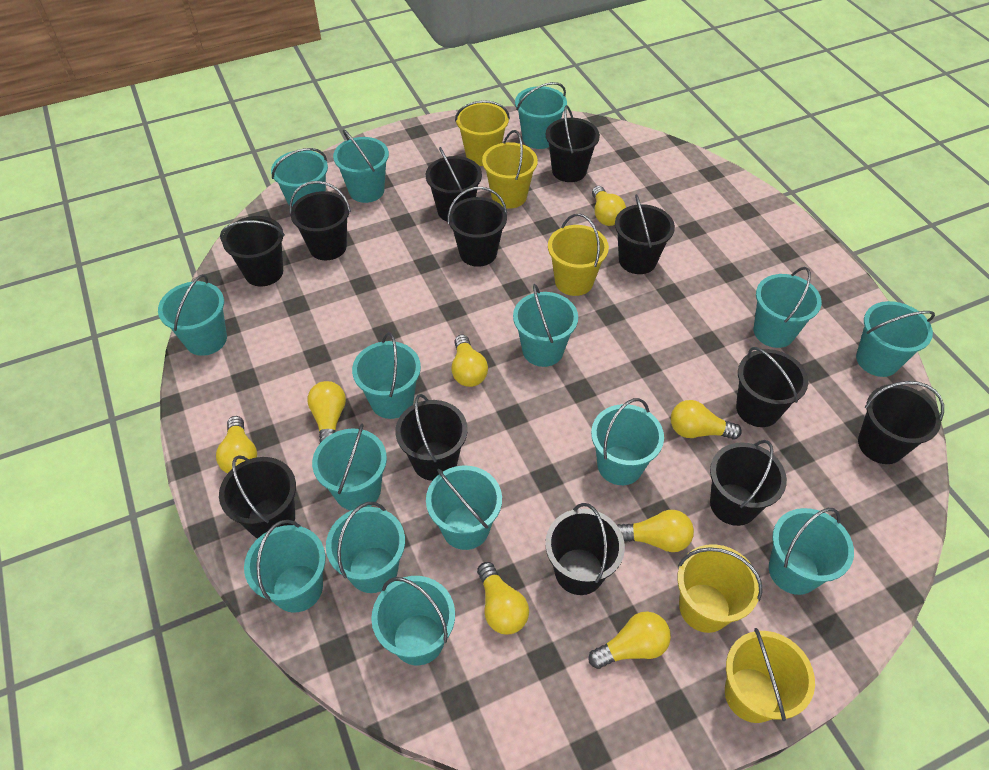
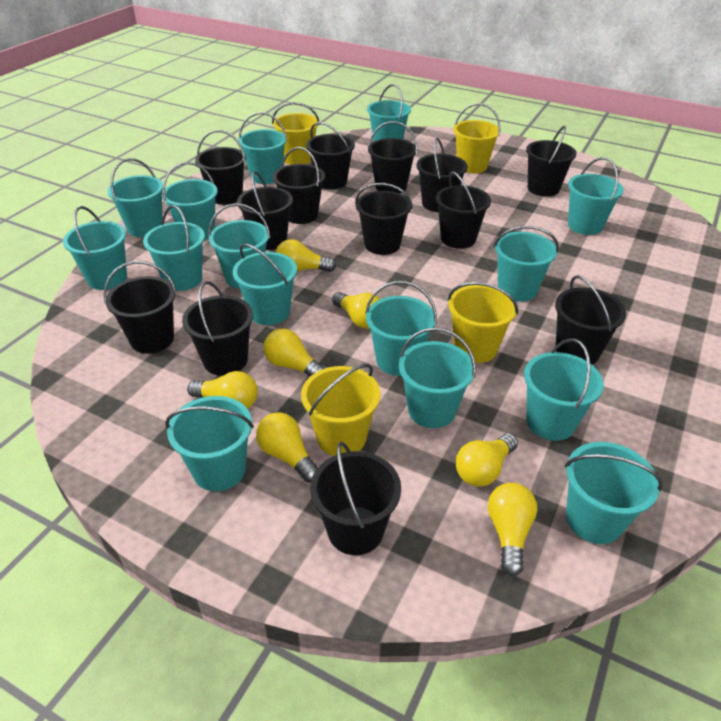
black bucket: [219,455,296,538] [220,216,285,286] [289,181,351,260] [395,394,468,481] [426,147,482,222] [448,187,507,267] [545,503,625,595] [546,105,600,182] [615,194,675,274] [710,440,787,526] [736,347,808,427] [858,381,944,464] = 12 -> [103,261,177,354] [182,281,253,376] [195,130,246,205] [237,171,293,250] [273,147,325,224] [306,122,355,190] [310,442,401,555] [355,183,413,255] [368,121,417,193] [417,138,468,212] [436,171,491,249] [526,126,577,197] [555,275,626,364] = 13
yellow bucket: [455,100,510,166] [482,130,538,209] [548,214,609,296] [677,544,763,633] [725,628,815,723] = 5 -> [272,102,319,165] [301,364,381,456] [448,282,518,363] [453,103,501,173] = 4
yellow light bulb: [216,416,257,473] [307,381,346,443] [451,335,488,387] [477,562,529,634] [588,611,671,669] [592,186,626,226] [617,510,694,552] [671,400,742,440] = 8 -> [187,371,258,409] [256,412,318,483] [264,329,325,376] [276,239,336,272] [332,292,380,329] [456,433,518,487] [488,483,537,576] = 7

